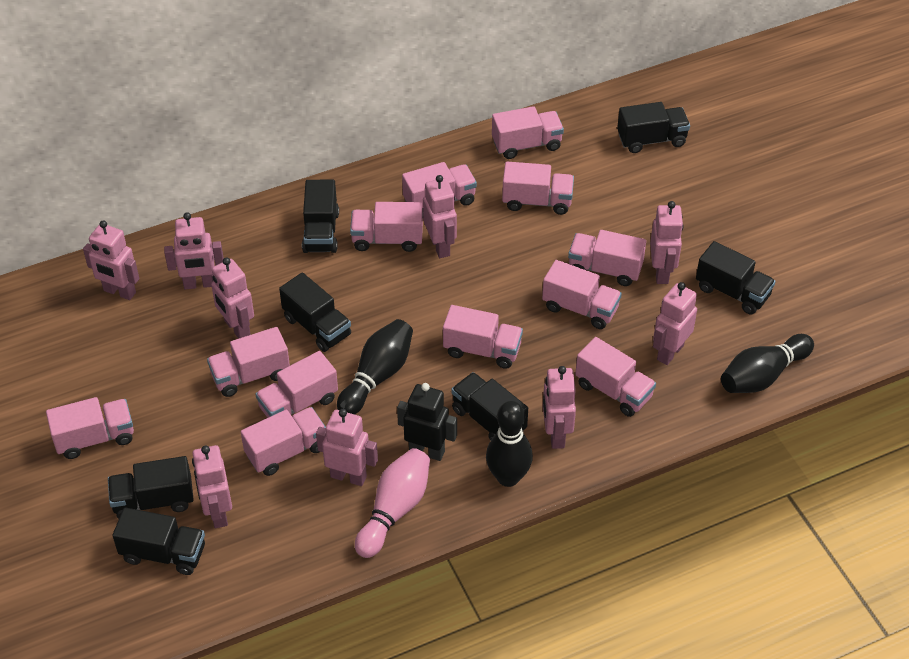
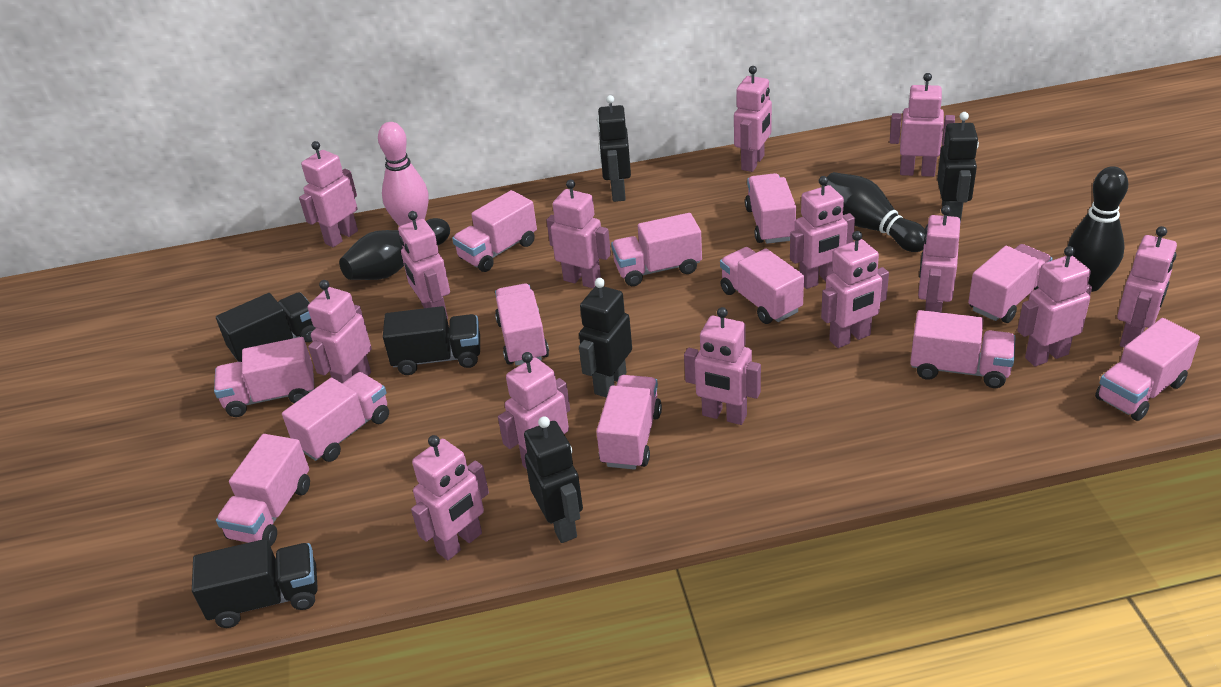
black robot: [397,383,457,461] = 1 -> [524,416,583,543] [579,278,632,398] [597,95,631,202] [937,112,979,223] = 4
black truck: [108,456,194,519] [112,507,205,575] [279,272,351,352] [302,180,339,253] [451,372,528,441] [617,102,690,153] [696,241,776,315] = 7 -> [192,539,318,628] [216,292,315,362] [383,306,480,375] = 3
pink robot: [83,220,139,300] [164,212,224,289] [192,445,232,528] [211,257,254,339] [316,409,378,486] [423,175,457,258] [543,366,576,449] [650,201,684,284] [653,282,697,365] = 9 -> [299,141,358,247] [308,280,371,383] [398,211,450,319] [411,435,489,560] [498,352,570,469] [547,180,611,288] [684,307,761,425] [734,66,772,172] [790,176,855,289] [821,231,889,348] [890,73,955,177] [918,205,960,313] [1017,246,1092,366] [1117,226,1177,347] = 14

